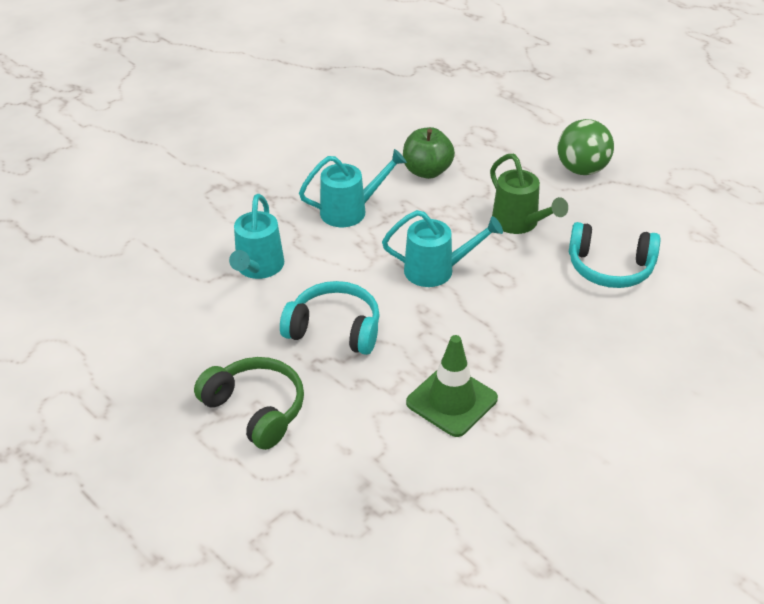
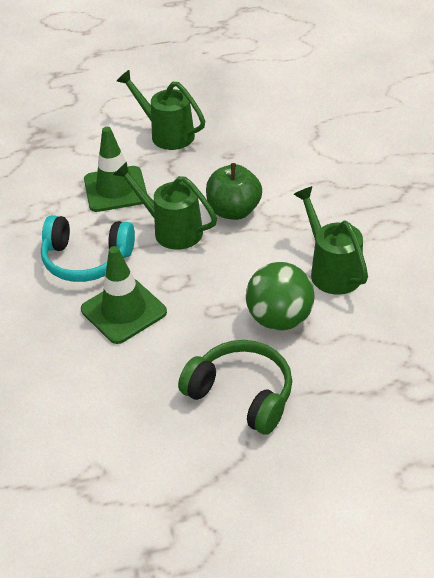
green traffic cone: [406,335,498,437] = 1 -> [81,246,167,344] [84,127,147,212] = 2
green watering can: [490,154,568,234] = 1 -> [113,161,217,250] [117,70,205,150] [294,186,368,295] = 3
turquoise headphones: [280,281,380,355] [569,222,660,288] = 2 -> [41,215,135,282] = 1
turquoise watering can: [229,194,284,279] [299,149,407,227] [382,210,503,287] = 3 -> none = 0

